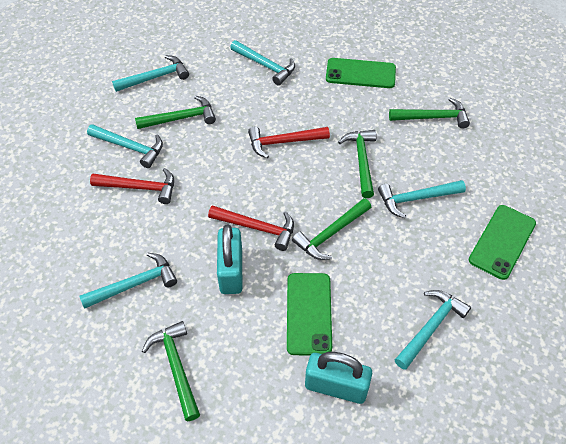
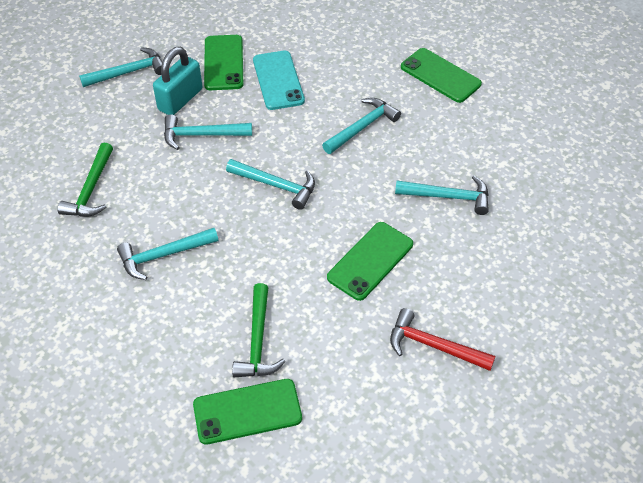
green hammer: [135,96,216,129] [142,321,200,421] [292,198,371,260] [338,130,376,198] [389,98,470,129] = 5 -> [58,142,113,217] [232,283,285,377] = 2
green phone: [287,273,332,356] [326,58,396,88] [469,205,536,280] = 3 -> [193,379,302,445] [204,35,243,90] [327,222,413,301] [401,48,482,103] = 4
red hammer: [90,168,174,204] [208,205,294,251] [248,127,330,158] = 3 -> [390,308,496,371] = 1
turquoise padlock: [217,225,242,294] [305,352,372,404] = 2 -> [153,47,203,115] = 1
turquoise phone: none = 0 -> [253,50,305,110] = 1

